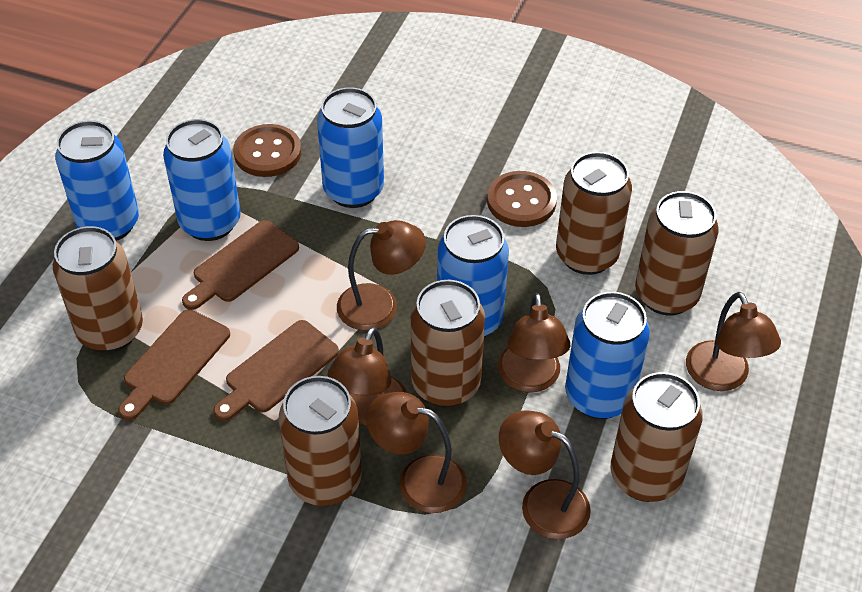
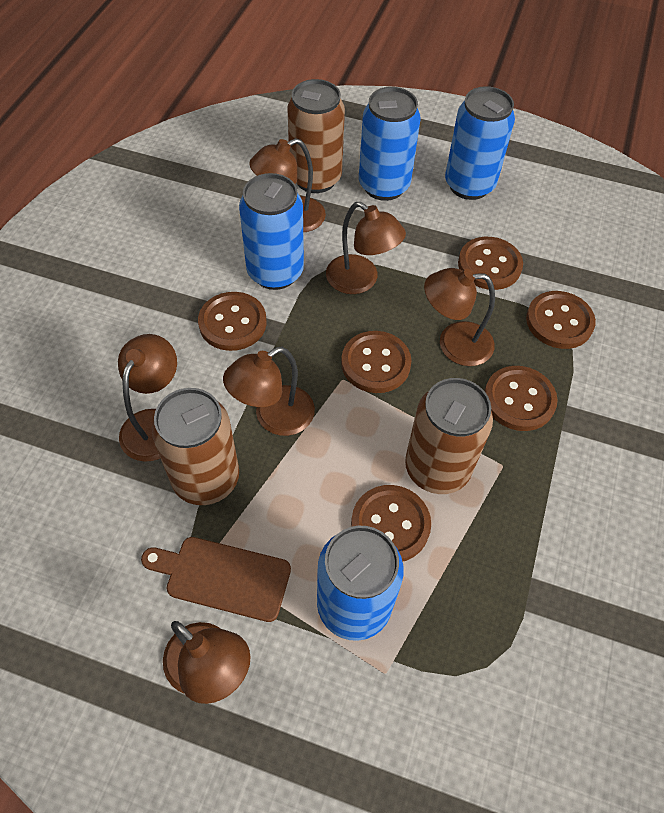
blue can: [55,120,139,241] [163,119,241,241] [317,87,384,208] [437,215,509,337] [565,292,650,419] = 5 -> [239,173,304,290] [317,526,404,641] [359,87,421,201] [445,86,515,200] = 4
brown button: [233,124,301,177] [487,171,557,227] = 2 -> [198,292,267,351] [341,331,412,393] [351,485,431,562] [458,237,523,290] [484,366,558,431] [526,291,596,349] = 6
brown can: [53,226,143,352] [279,376,362,506] [411,280,485,407] [556,152,632,275] [611,372,703,502] [635,191,719,316] = 6 -> [152,388,239,505] [287,79,345,193] [405,378,493,494] = 3
brown cutting board: [118,309,230,420] [182,220,299,310] [213,320,339,421] = 3 -> [141,537,291,622] = 1

